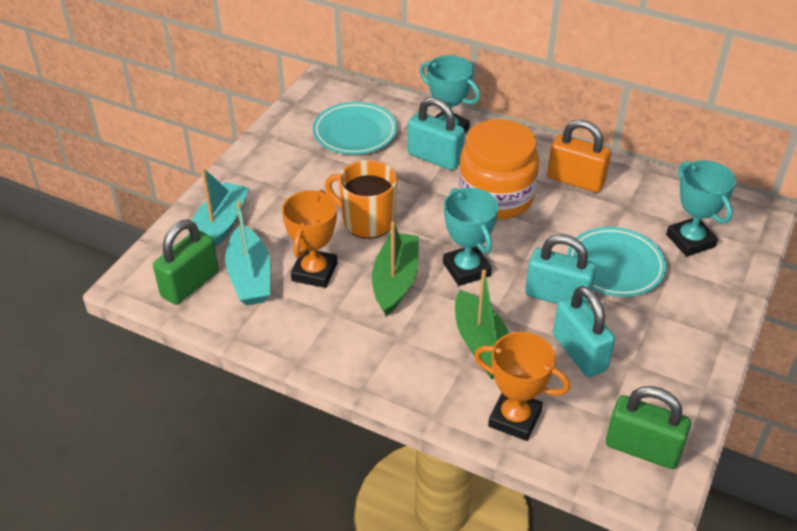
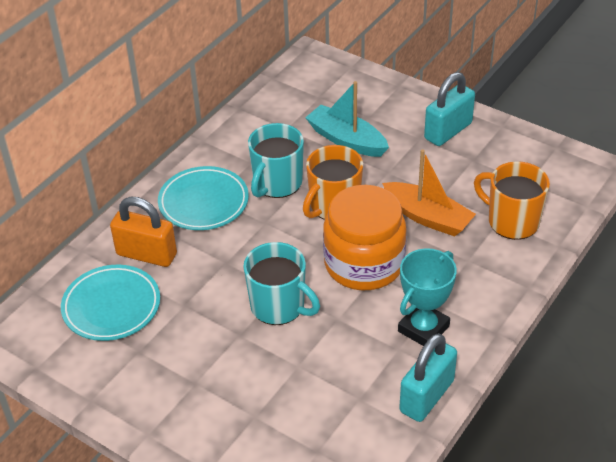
green boat: [372,222,419,316] [455,270,509,379] = 2 -> none = 0
green padlock: [153,220,219,305] [606,386,691,469] = 2 -> none = 0
orange boat: none = 0 -> [382,149,476,237] = 1
orange mug: [325,160,397,239] = 1 -> [303,145,363,220] [474,161,550,240] = 2
orange trophy: [282,190,337,288] [474,332,570,441] = 2 -> none = 0
turquoise boat: [189,167,249,247] [225,201,271,305] = 2 -> [305,81,389,157] = 1
turquoise mug: none = 0 -> [243,242,320,325] [248,123,304,198] = 2
turquoise padlock: [408,97,465,170] [525,234,597,304] [553,286,615,377] = 3 -> [399,333,457,422] [424,72,475,146] = 2
turquoise trophy: [420,55,481,132] [443,188,499,286] [666,160,736,257] = 3 -> [398,248,457,346] = 1

